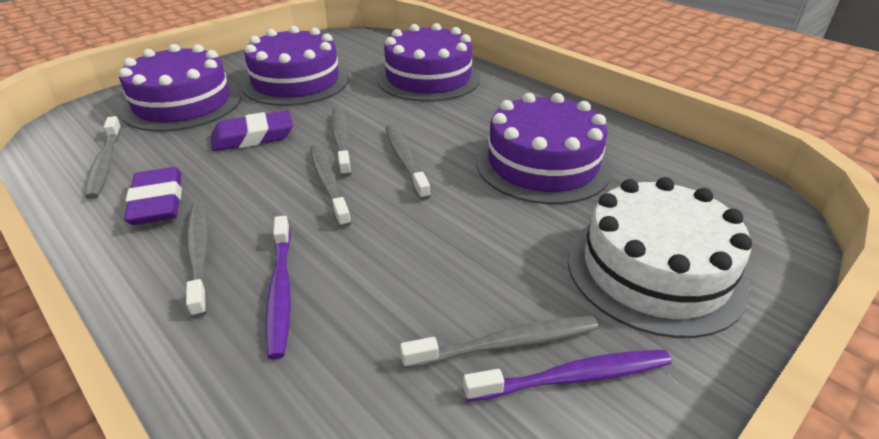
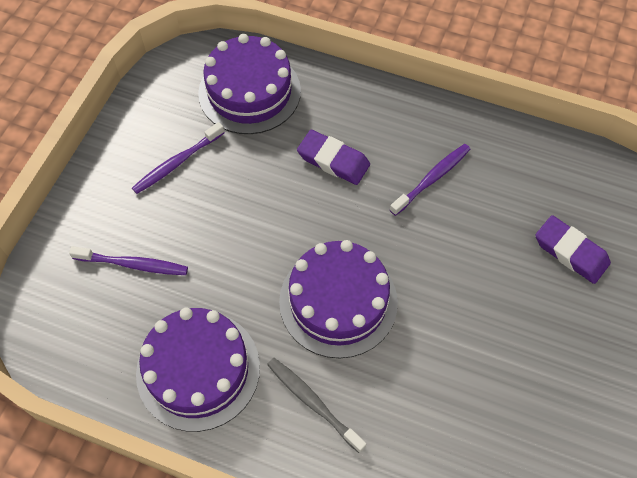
grey toothbrush: [85,116,122,199] [186,202,209,318] [310,144,351,228] [332,107,352,177] [385,125,431,200] [400,316,598,369] = 6 -> [267,358,366,453] = 1
purple cake: [119,44,241,132] [242,26,349,106] [377,23,480,102] [476,93,612,204] = 4 -> [136,308,260,432] [198,34,301,134] [279,240,398,358] = 3
purple toothbrush: [265,216,291,359] [463,350,672,402] = 2 -> [69,246,188,275] [132,122,224,194] [390,144,470,216] = 3
white cake: [568,177,752,338] = 1 -> none = 0

